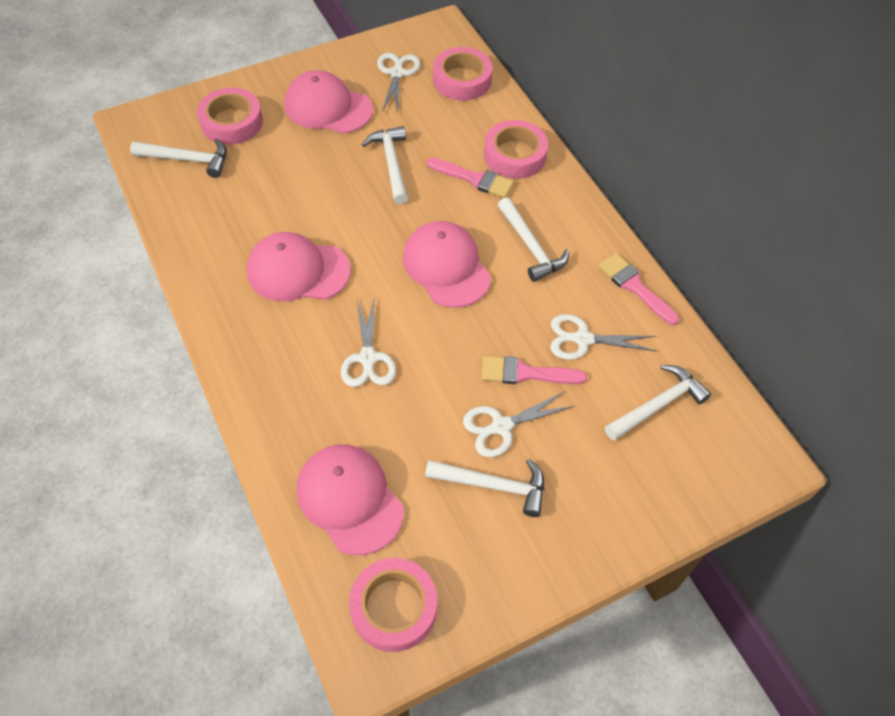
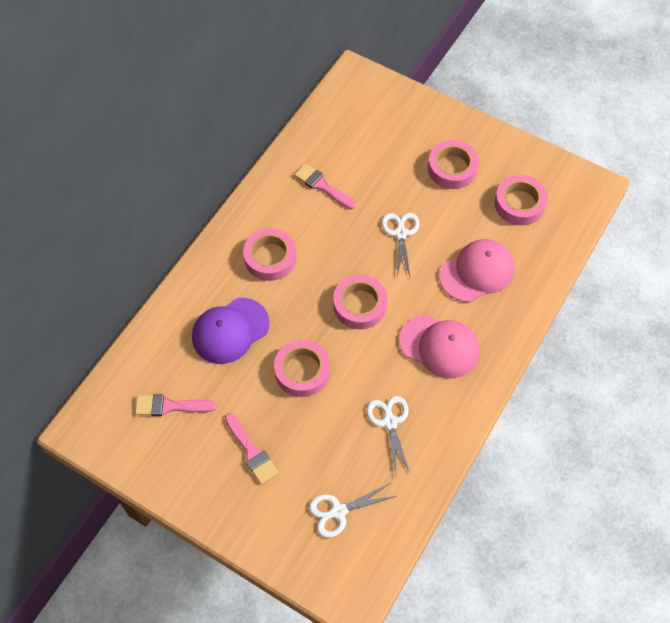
pink cap: [247,232,351,301] [284,70,373,134] [297,444,403,555] [403,221,491,308] = 4 -> [399,314,479,379] [439,239,514,302] = 2
pink tape: [197,88,263,145] [349,558,437,652] [433,47,493,101] [484,120,548,179] = 4 -> [243,228,296,281] [274,340,330,397] [333,275,387,329] [428,140,479,189] [494,175,548,225] = 5
purple cap: none = 0 -> [192,298,270,364] = 1
white hammer: [130,138,227,178] [362,126,408,204] [425,459,544,517] [498,197,569,282] [605,365,711,441] = 5 -> none = 0
white scissors: [341,296,396,387] [377,53,420,114] [463,391,574,457] [550,314,656,360] = 4 -> [309,483,396,538] [366,396,410,475] [382,213,420,276] = 3

